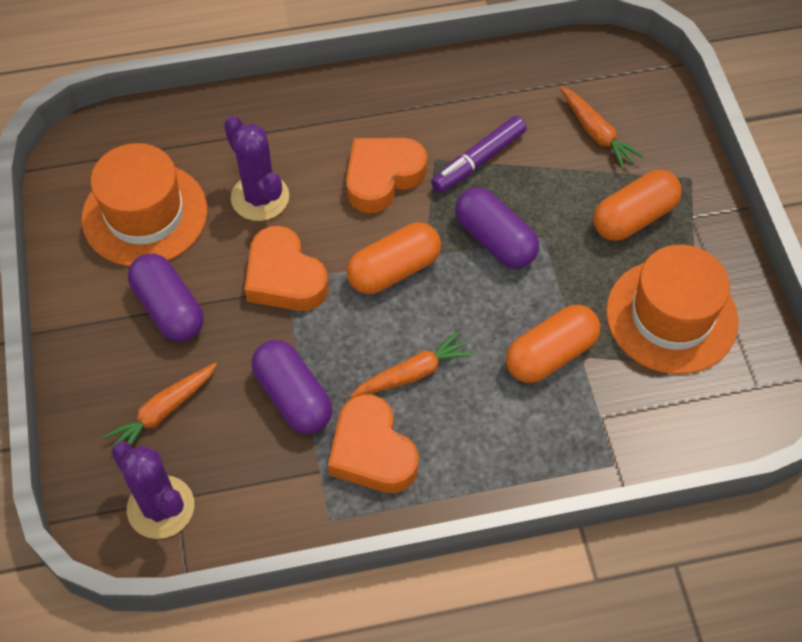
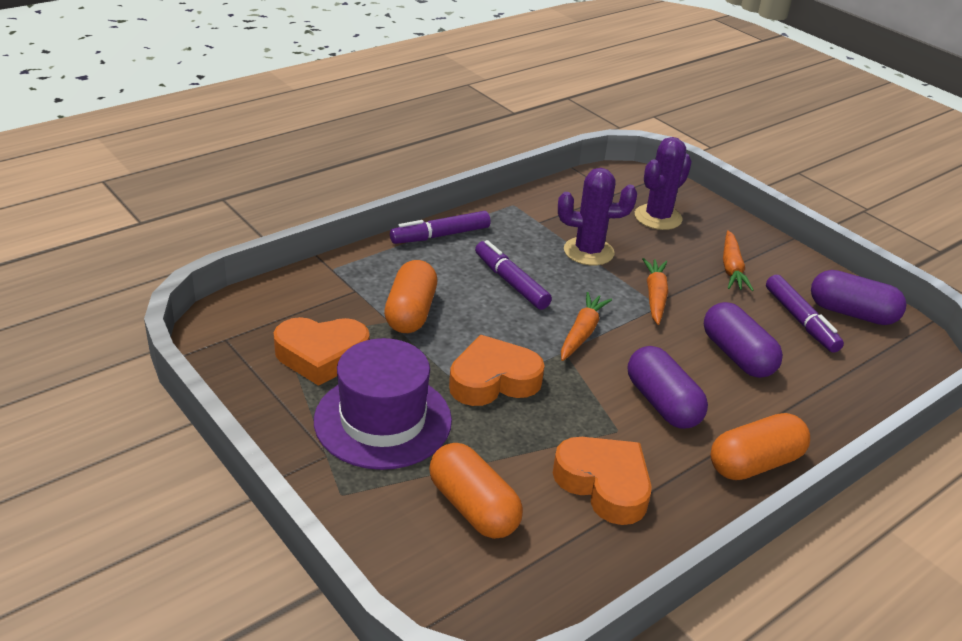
orange hat: [82,143,208,266] [606,245,738,374] = 2 -> none = 0
purple hat: none = 0 -> [314,338,452,470] = 1
purple marker: [431,116,527,193] = 1 -> [390,211,490,244] [475,240,552,310] [766,275,844,353] = 3

